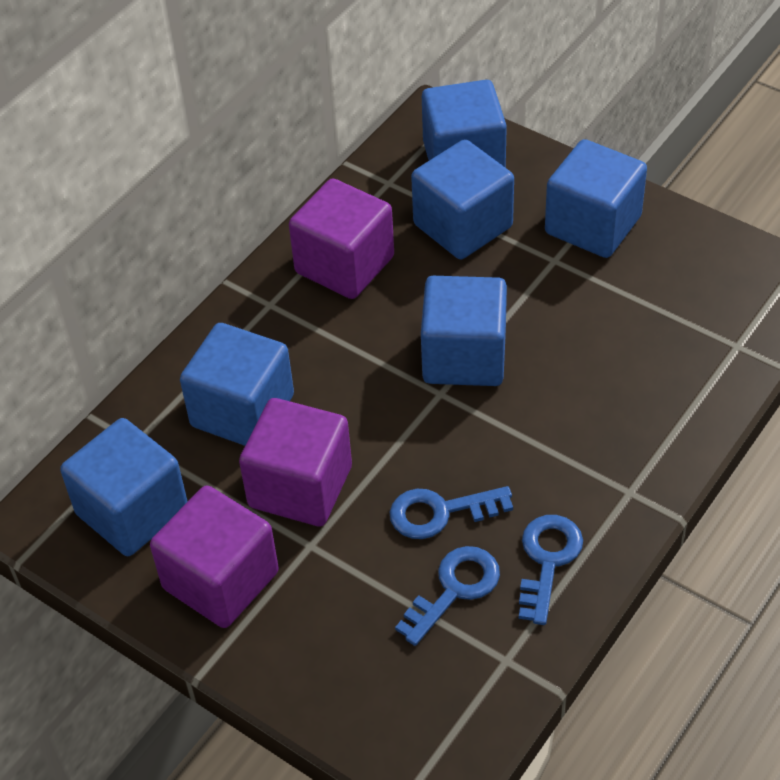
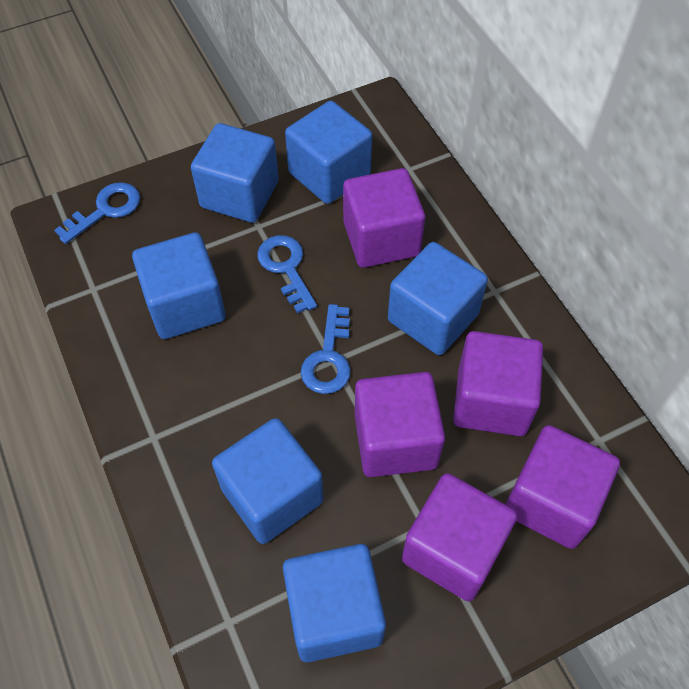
purple cube: [150,485,279,628] [239,398,352,526] [289,178,394,299] = 3 -> [343,168,425,268] [355,372,445,477] [402,473,517,601] [453,331,543,436] [505,425,620,549] = 5

